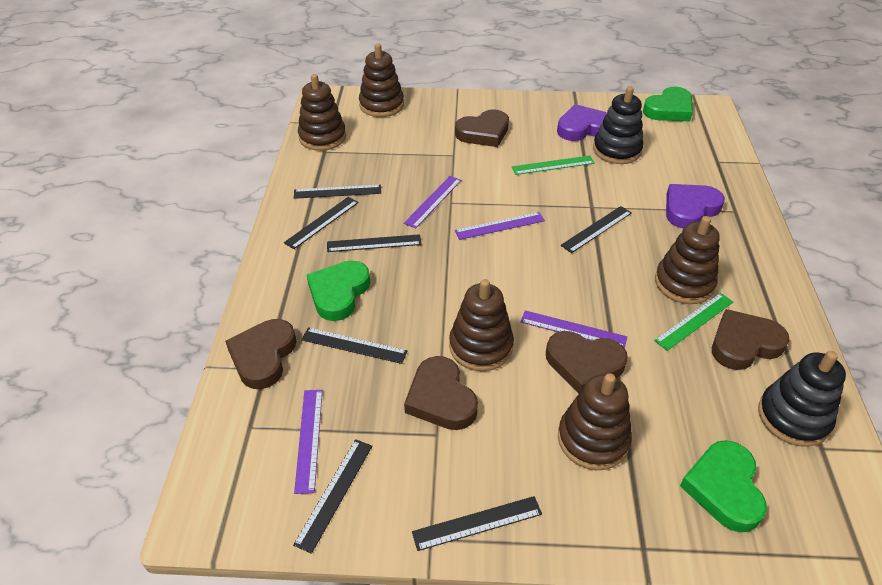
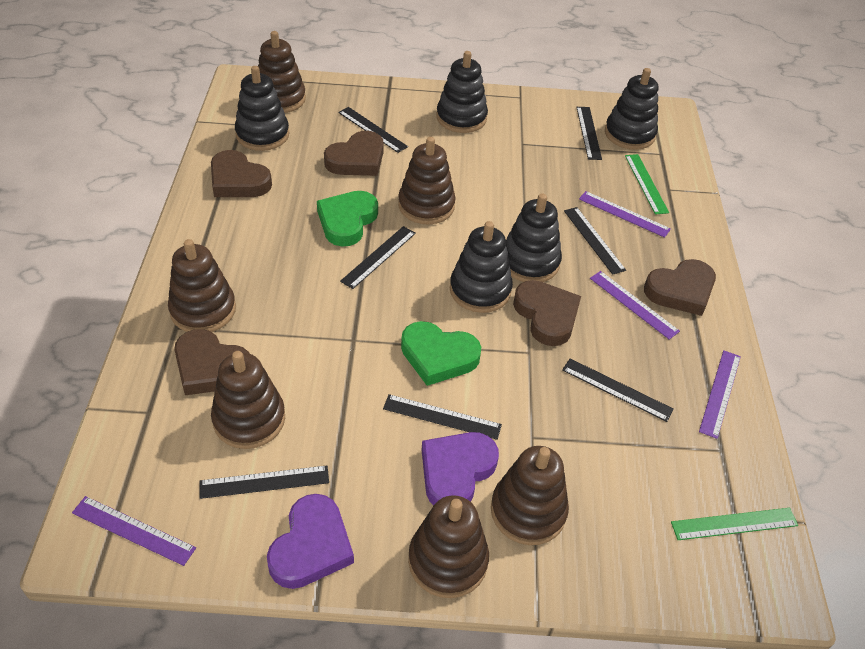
black stacking toy: [593,86,644,164] [758,351,846,447] = 2 -> [235,66,289,151] [436,51,488,133] [450,221,513,313] [506,193,562,282] [605,68,658,150] = 5
brown stacking toy: [298,74,346,151] [359,43,404,117] [449,279,514,371] [558,373,632,470] [655,216,720,304] = 5 -> [168,239,236,332] [211,351,285,449] [258,31,306,113] [398,137,456,225] [408,495,489,598] [491,446,569,545] = 6
green heart: [307,260,370,321] [643,87,693,121] [680,440,767,533] = 3 -> [317,191,378,247] [401,321,481,386] = 2

